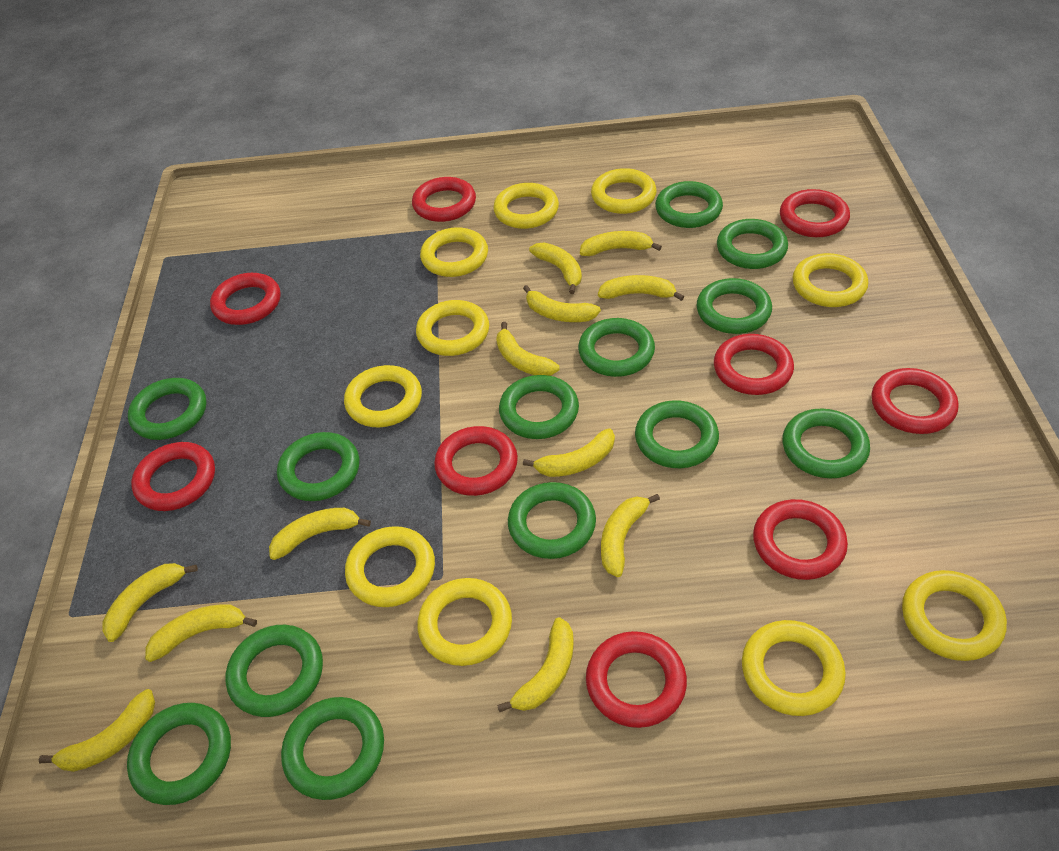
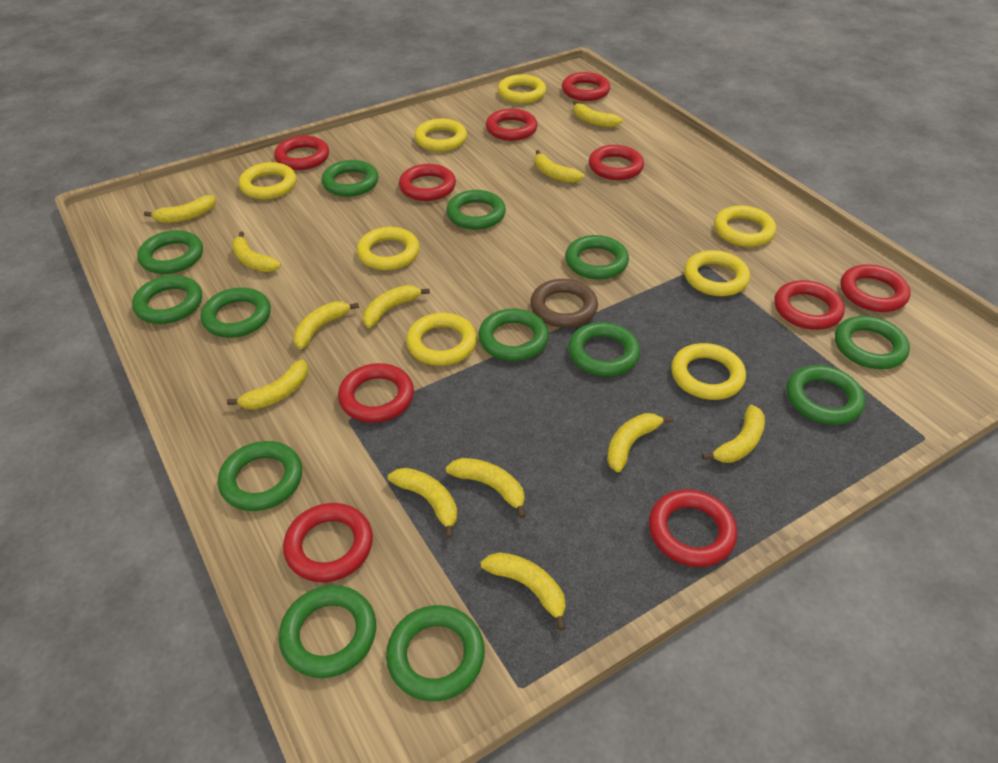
brown ring: none = 0 -> [530,279,598,328] = 1
red ring: [131,442,215,511] [210,273,281,325] [412,177,476,222] [434,426,518,496] [586,631,687,728] [714,334,794,395] [753,499,848,580] [780,189,850,237] [871,368,959,434] = 9 -> [274,136,329,170] [283,503,373,582] [338,363,414,423] [399,164,456,201] [486,109,538,141] [562,72,610,101] [589,145,644,180] [649,489,737,567] [774,280,845,330] [840,264,911,312] = 10
yellow ring: [344,365,422,427] [345,526,435,607] [416,300,489,356] [417,578,512,666] [420,227,488,277] [493,183,559,229] [591,168,657,214] [742,620,846,716] [793,253,868,307] [902,570,1007,661] = 10 -> [239,162,297,199] [356,227,420,270] [406,313,477,366] [414,119,467,152] [498,74,546,104] [671,343,746,400] [684,250,750,296] [714,205,776,247] = 8

